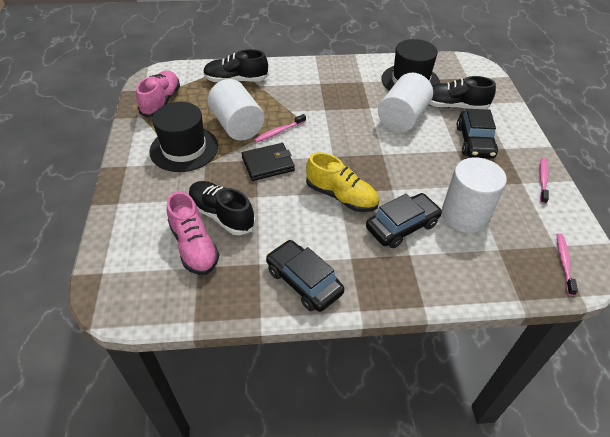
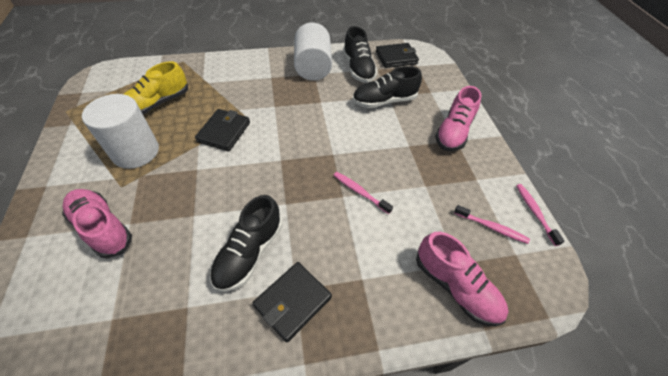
black car: [266,240,344,312] [366,193,442,248] [456,109,498,159] = 3 -> none = 0
black hat: [149,102,218,172] [382,39,440,91] = 2 -> none = 0
black wallet: [241,143,295,181] = 1 -> [195,109,250,151] [252,262,332,342] [376,43,419,68] = 3
pink shoe: [136,71,180,118] [167,191,219,275] = 2 -> [62,189,132,258] [416,232,509,327] [435,86,481,151] = 3
white cylinder: [208,79,265,141] [378,73,433,132] [442,157,507,233] = 3 -> [82,94,159,169] [294,23,332,81] = 2

